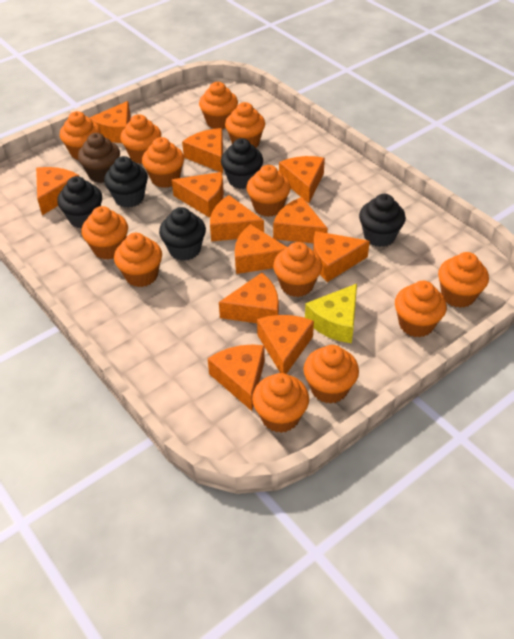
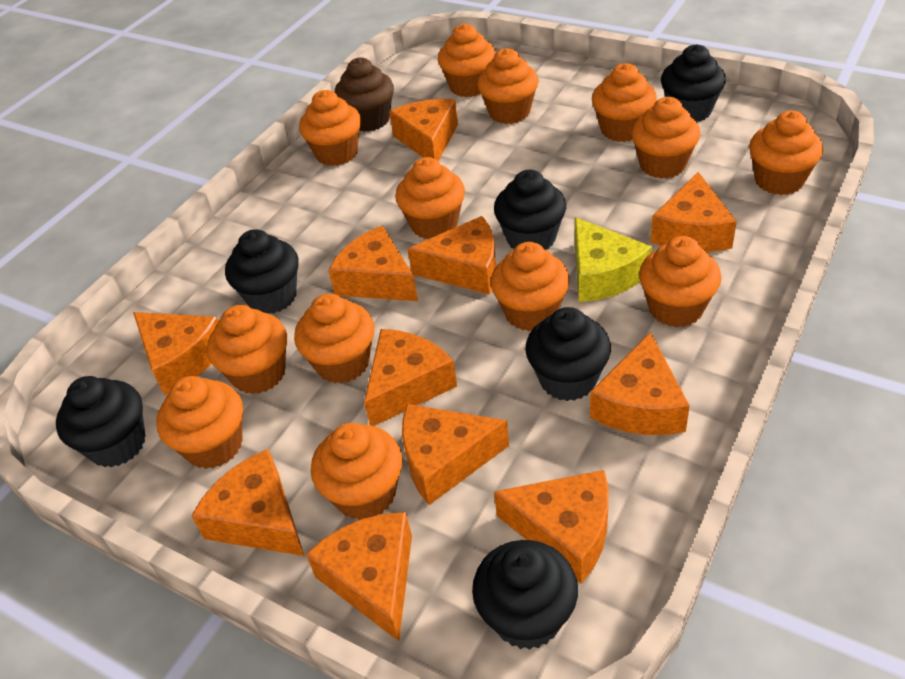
black cupcake: [57,176,102,228] [104,156,148,208] [159,207,206,261] [221,138,263,189] [359,194,406,247] = 5 -> [56,376,145,468] [225,229,299,314] [472,540,578,650] [494,170,566,250] [525,307,611,401] [661,44,726,122] = 6
orange cheese: [36,167,79,215] [90,101,131,143] [172,172,224,218] [182,128,223,173] [208,344,265,411] [210,195,264,241] [219,273,279,323] [235,224,287,274] [257,315,314,374] [273,197,328,243] [279,156,325,204] [313,231,370,282] = 12 -> [133,312,219,395] [191,449,304,556] [306,512,412,641] [328,226,418,301] [364,329,457,426] [389,99,458,161] [402,404,509,505] [408,216,496,294] [494,470,609,584] [590,332,690,435] [651,172,737,252] = 11

